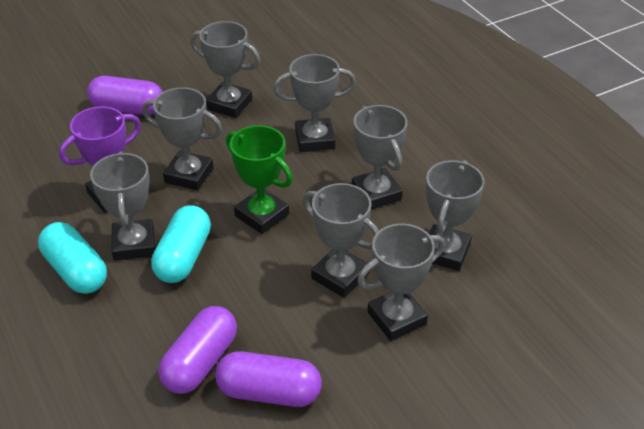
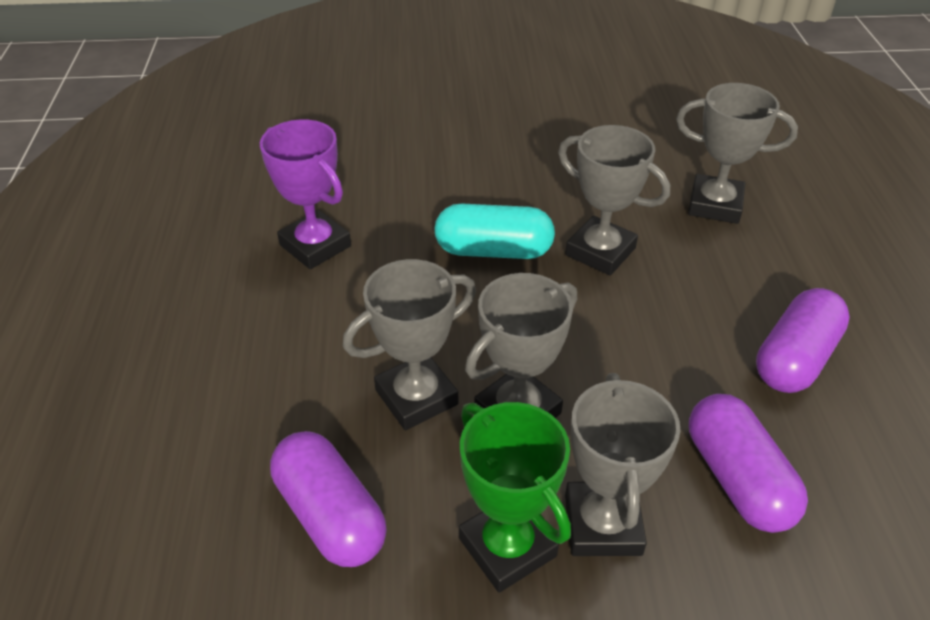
grey trophy: [90,152,155,261] [142,87,222,190] [190,21,260,118] [273,54,356,152] [303,183,379,298] [352,105,408,210] [357,223,445,341] [426,160,485,271] = 8 -> [343,259,476,430] [465,273,577,418] [558,125,670,276] [565,373,680,556] [676,83,798,224] = 5
turquoise capsule: [38,222,107,294] [151,205,211,283] = 2 -> [434,203,555,259] = 1

